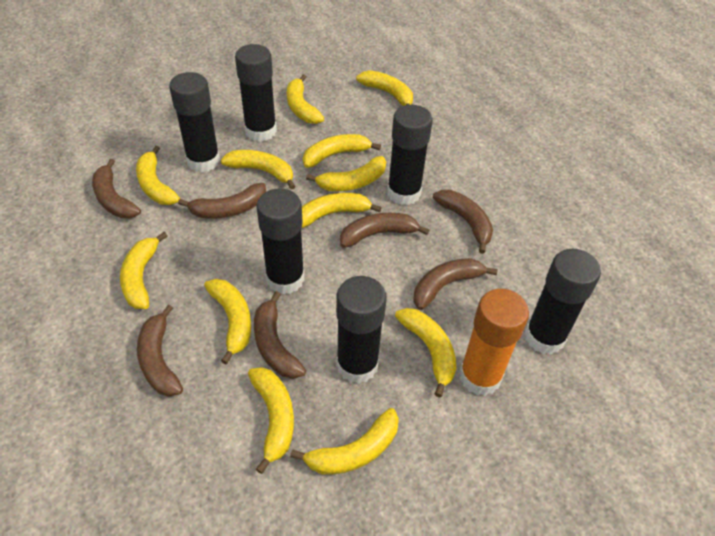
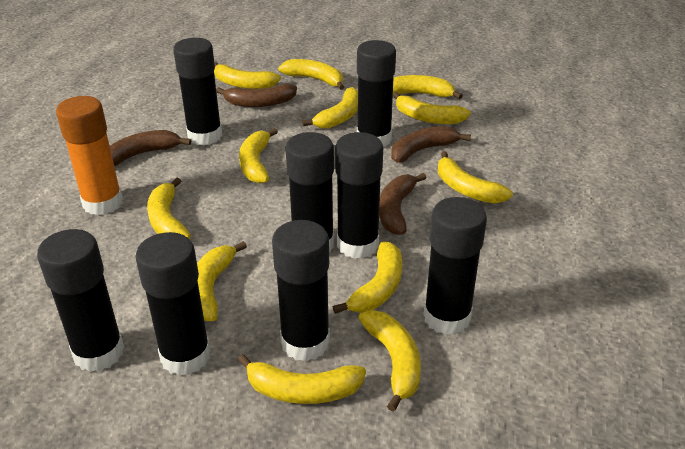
black glue stick: [169,72,220,172] [235,44,277,142] [256,188,305,294] [336,276,387,384] [387,105,432,205] [525,249,601,354] = 6 -> [37,229,124,372] [136,232,211,376] [173,38,222,146] [272,220,330,362] [285,132,334,253] [335,132,383,259] [357,40,396,147] [423,197,487,335] = 8
brown banana: [92,159,141,218] [137,305,183,397] [178,183,266,219] [254,291,306,379] [340,213,429,248] [414,258,498,310] [433,190,493,254] = 7 -> [110,130,191,166] [216,84,297,107] [379,173,427,235] [391,126,471,163] = 4

